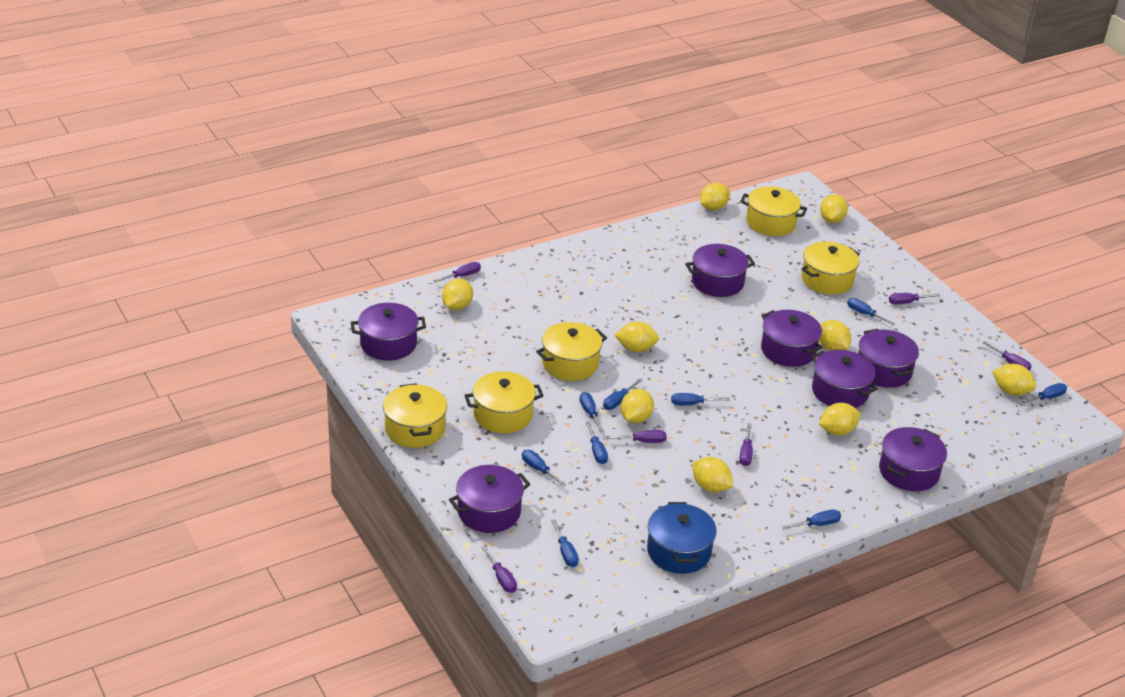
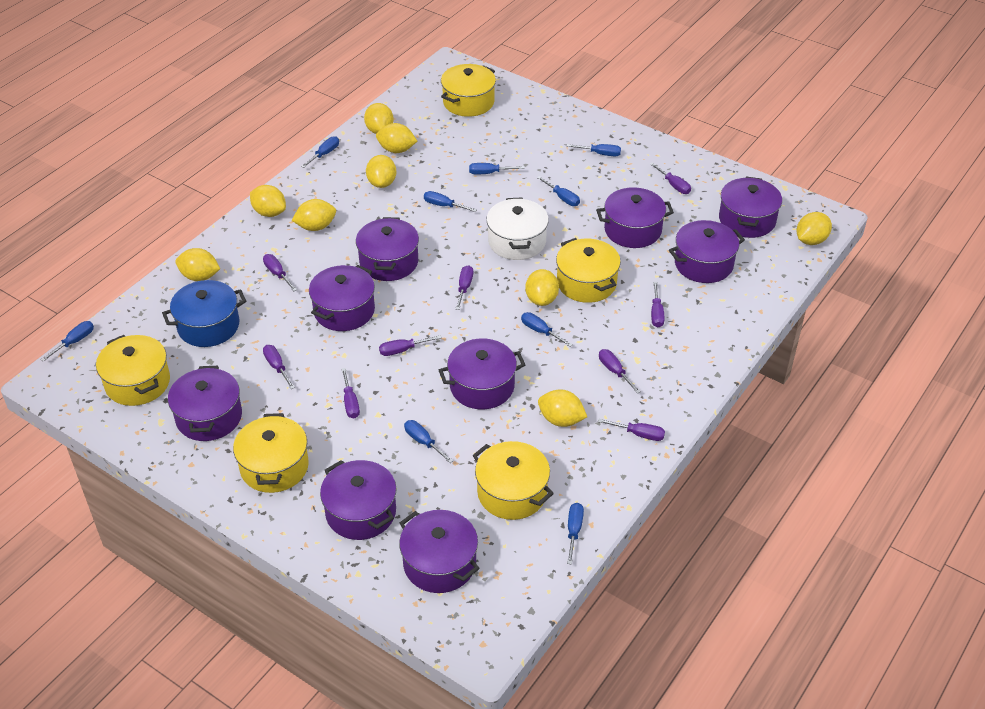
purple pot: [351,303,426,361] [449,465,530,533] [685,244,755,297] [761,310,823,367] [811,350,878,408] [858,329,919,388] [879,427,947,491] = 7 -> [168,366,242,441] [309,265,375,331] [320,460,397,540] [356,217,419,281] [399,510,480,593] [439,339,525,409] [596,187,674,248] [669,220,745,283] [719,177,782,238] = 9
purple screwdriver: [433,262,481,283] [481,546,517,593] [606,430,667,443] [739,424,753,466] [889,293,940,305] [982,341,1031,370] = 6 -> [263,254,297,291] [263,345,295,389] [342,368,360,419] [379,335,442,356] [455,265,473,310] [598,419,665,441] [599,349,641,394] [650,162,691,194] [651,282,665,327] = 9
white pot: none = 0 -> [486,198,549,260] = 1

